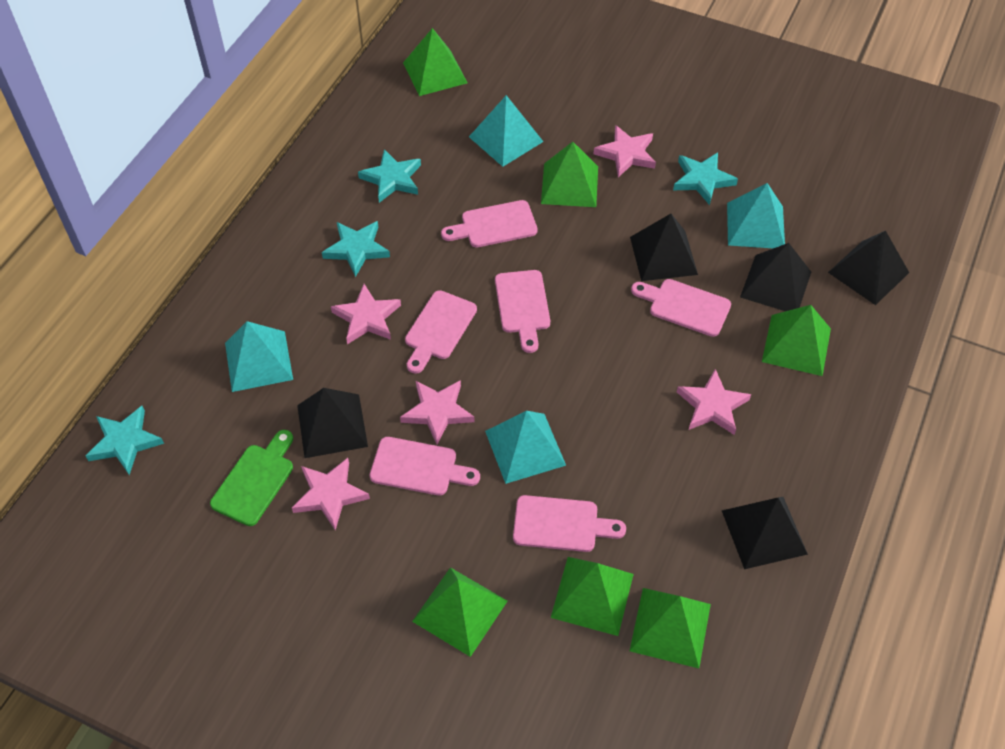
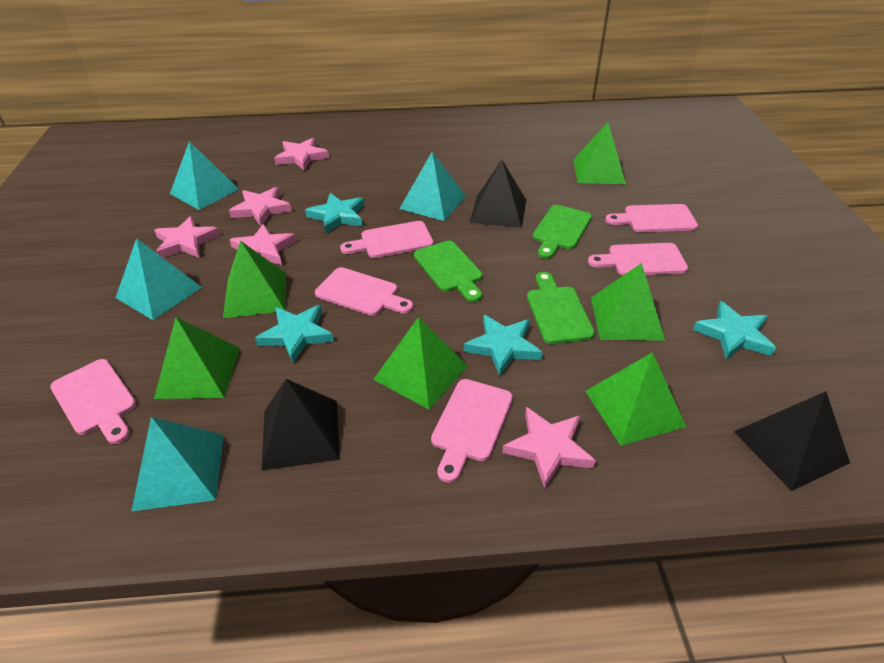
black pyramid: [297,388,368,458] [630,214,698,281] [722,497,808,569] [740,243,811,311] [828,231,909,305] = 5 -> [261,379,340,471] [470,160,526,228] [734,391,850,491] = 3
green cutting board: [210,430,293,526] = 1 -> [414,240,483,302] [527,272,595,344] [533,205,592,259] = 3

